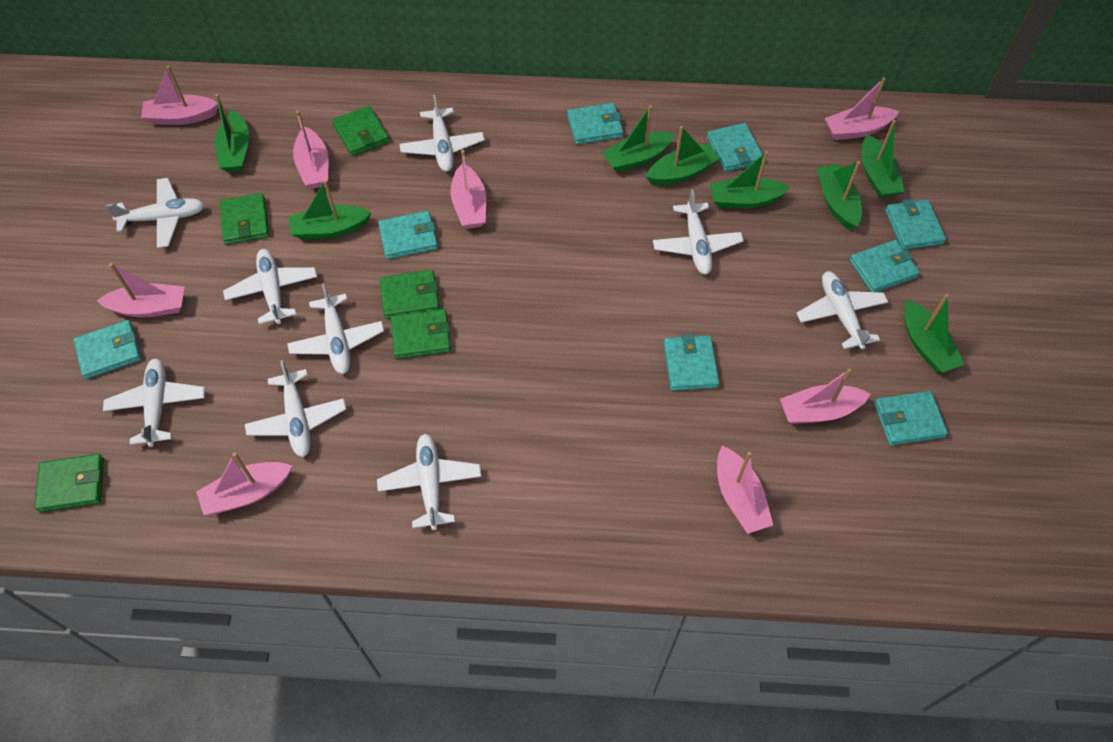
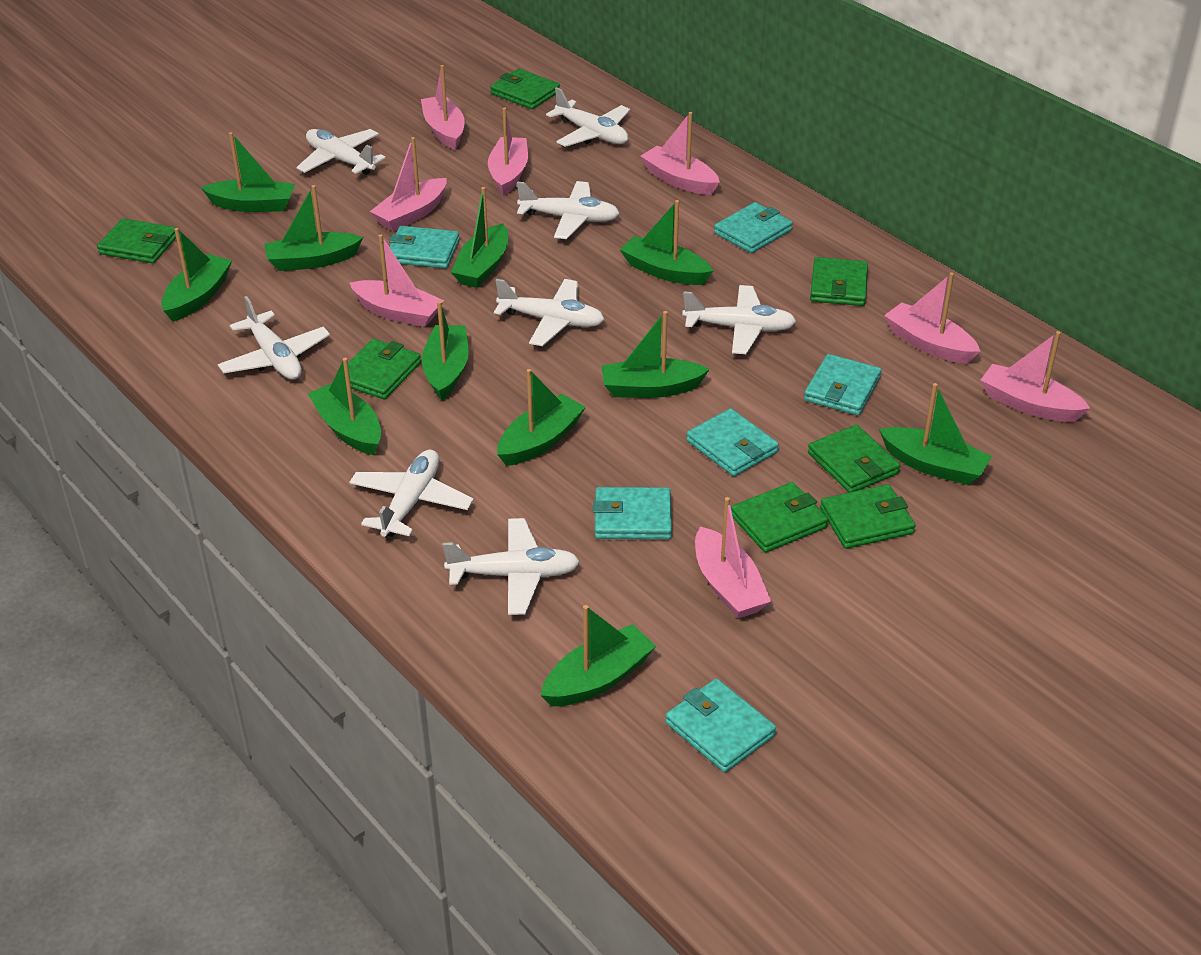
green boat: [215,94,249,172] [289,180,372,240] [602,105,675,172] [646,126,720,185] [710,151,791,209] [817,161,862,230] [862,120,905,198] [904,294,965,373] = 8 -> [161,228,232,322] [201,132,295,212] [264,185,363,271] [308,358,381,455] [422,301,469,400] [451,187,508,288] [497,369,586,466] [540,605,656,706] [601,311,710,398] [620,200,713,285] [879,383,992,485] = 11
green wallet: [34,454,104,512] [220,193,269,245] [332,106,389,156] [380,270,439,319] [391,309,451,359] = 5 -> [97,218,176,263] [348,339,421,399] [490,69,560,109] [731,482,828,553] [808,425,900,492] [810,257,868,306] [820,484,915,549] = 7
turquoise wallet: [74,320,141,379] [378,211,438,259] [567,103,623,144] [664,334,719,391] [707,123,764,172] [849,240,920,292] [874,391,948,446] [885,199,946,250] = 8 -> [389,226,460,268] [593,487,672,539] [665,679,776,772] [686,408,779,476] [714,202,793,253] [804,354,882,415] = 6
white plane: [103,359,205,447] [106,178,204,248] [223,249,317,324] [245,360,346,457] [287,283,384,374] [377,434,482,530] [399,95,485,172] [653,189,744,274] [797,271,888,349] = 9 -> [218,296,330,380] [296,129,386,175] [349,450,474,537] [443,518,580,615] [494,279,604,346] [517,181,620,239] [546,87,630,147] [682,285,796,354] = 8

